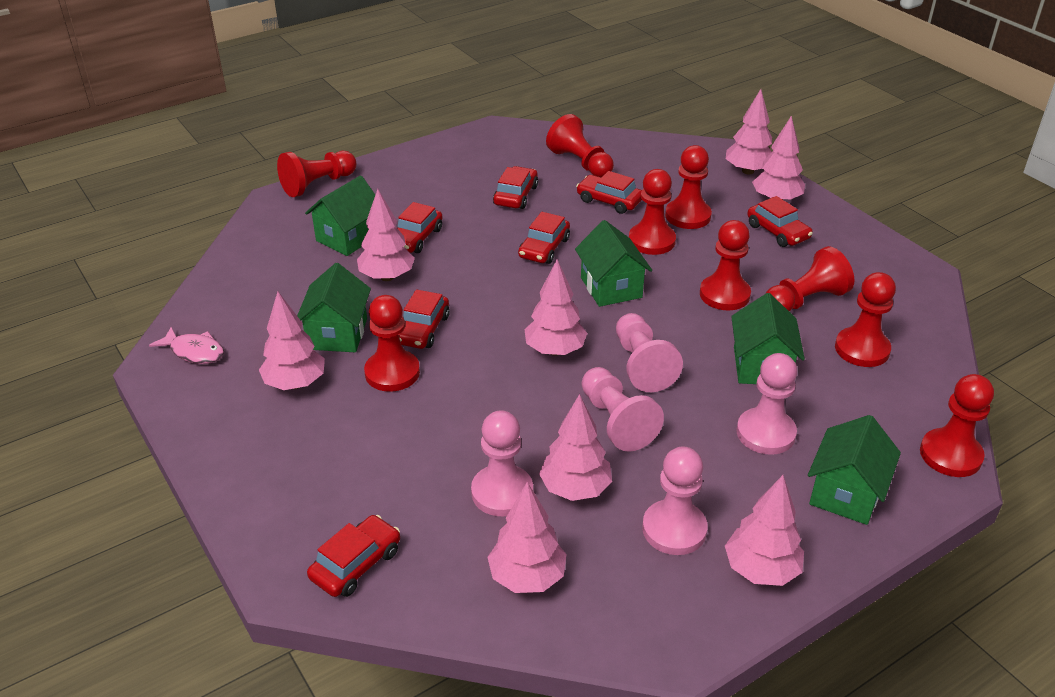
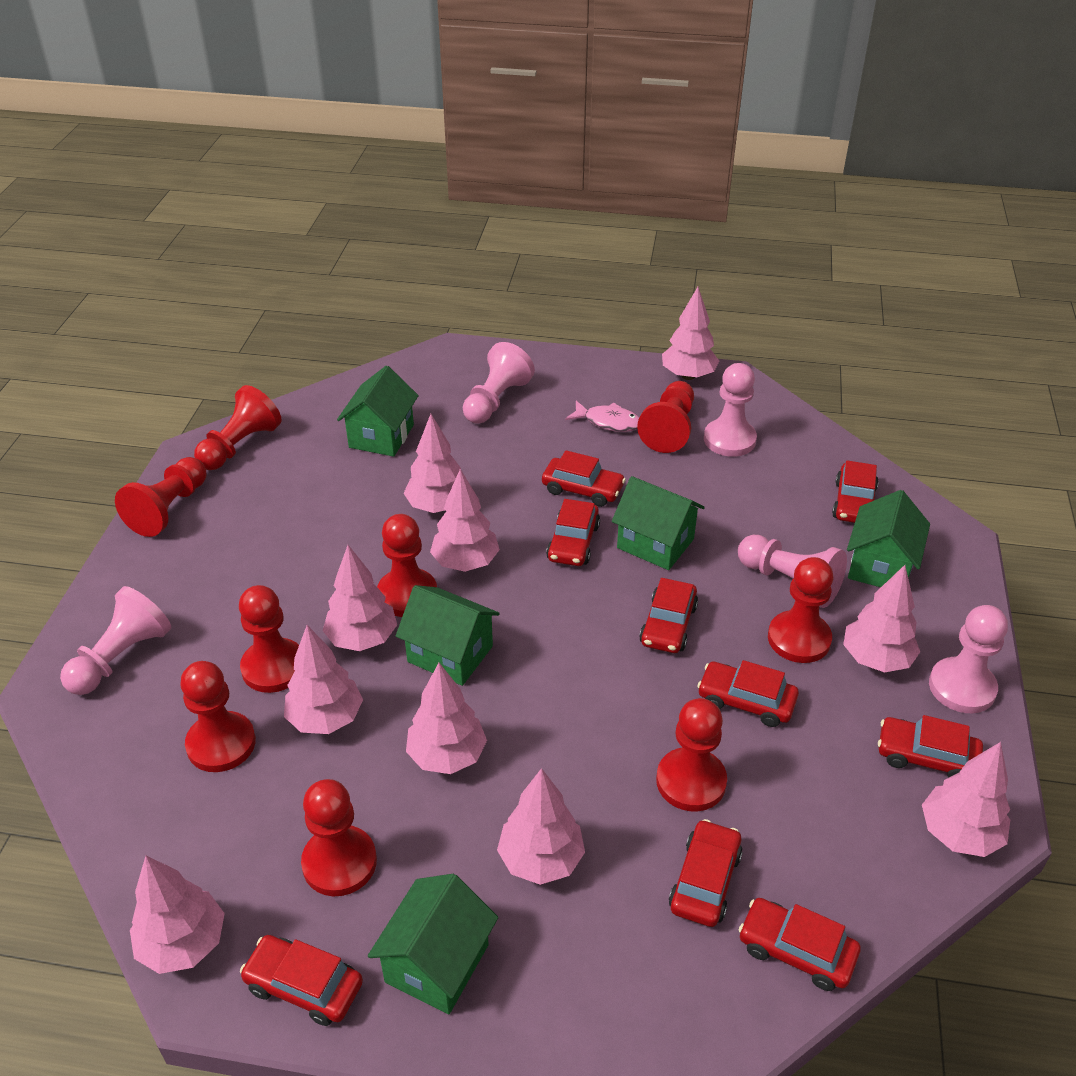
pink tree: [259,291,325,390] [357,189,415,281] [487,482,567,593] [524,259,587,356] [539,394,612,501] [725,475,804,586] [726,89,772,175] [752,116,805,200] = 8 -> [130,856,225,974] [284,625,363,734] [323,545,397,651] [403,414,461,513] [406,663,487,774] [430,469,500,572] [497,768,585,885] [662,287,719,380] [843,565,920,673] [922,742,1010,857] = 10
red car: [307,515,400,597] [397,202,442,253] [398,290,450,349] [493,166,538,209] [518,212,570,264] [576,171,642,214] [747,196,813,247] = 7 -> [240,935,363,1026] [542,450,626,507] [546,499,600,566] [639,578,698,653] [669,819,743,927] [697,660,799,727] [739,898,861,991] [832,460,879,523] [878,715,983,778] = 9

